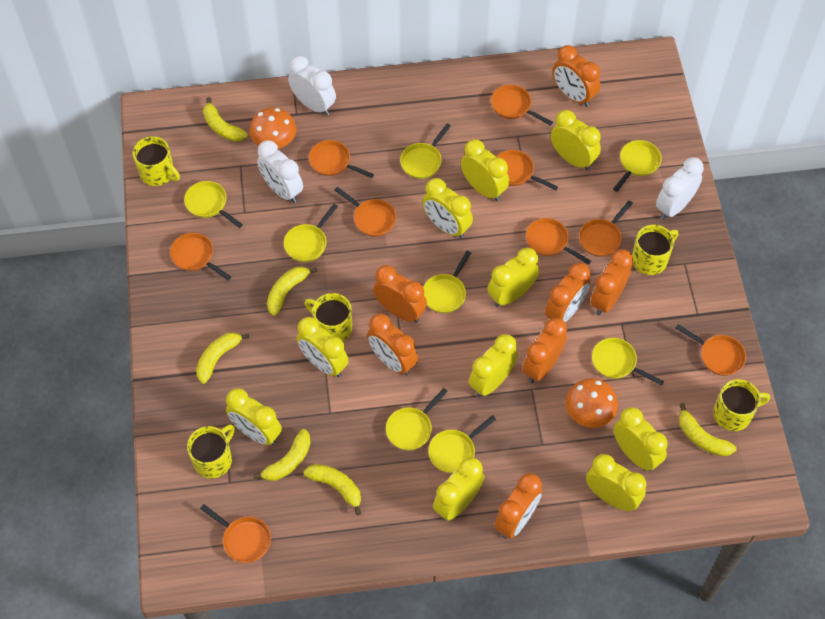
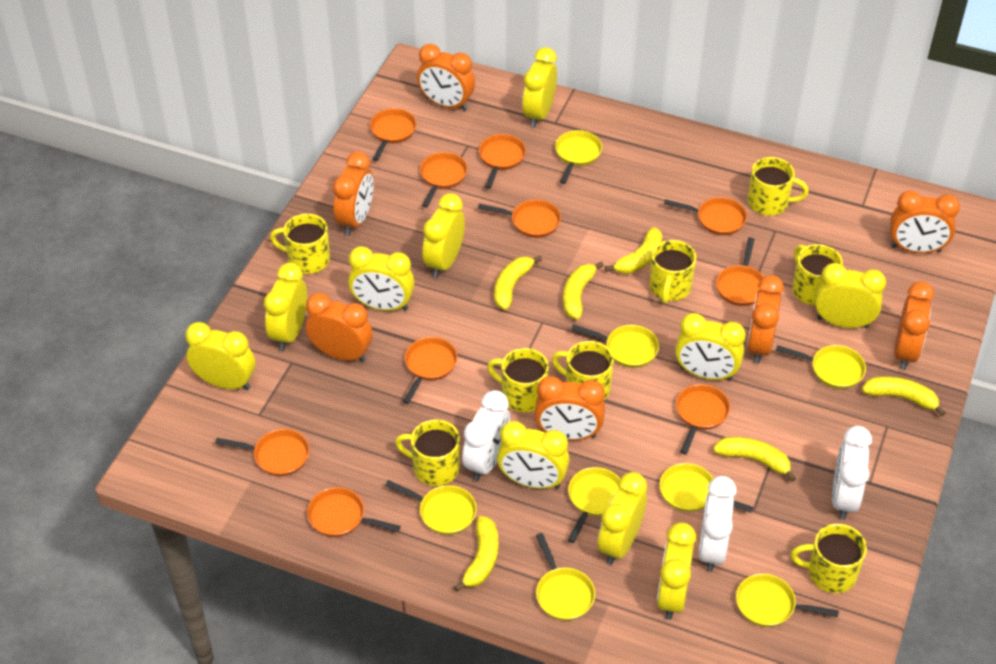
orange mushroom: [249,107,297,149] [565,378,618,428] = 2 -> none = 0
orange pan: [170,233,231,280] [200,504,271,563] [309,140,374,178] [334,187,396,237] [491,85,553,126] [496,150,558,191] [526,218,591,265] [579,200,633,257] [676,324,746,376] = 9 -> [215,429,309,476] [307,487,401,537] [370,108,416,161] [403,337,458,404] [420,152,467,207] [478,200,561,238] [479,134,526,189] [664,197,747,235] [676,384,730,454] [716,237,764,306] = 10
yellow mug: [133,136,180,186] [187,424,235,479] [305,293,352,342] [632,224,678,275] [713,379,770,431] = 5 -> [270,213,330,274] [395,419,460,486] [487,348,549,412] [552,341,614,401] [649,240,696,304] [748,157,809,216] [791,524,867,593] [793,244,843,305] = 8

